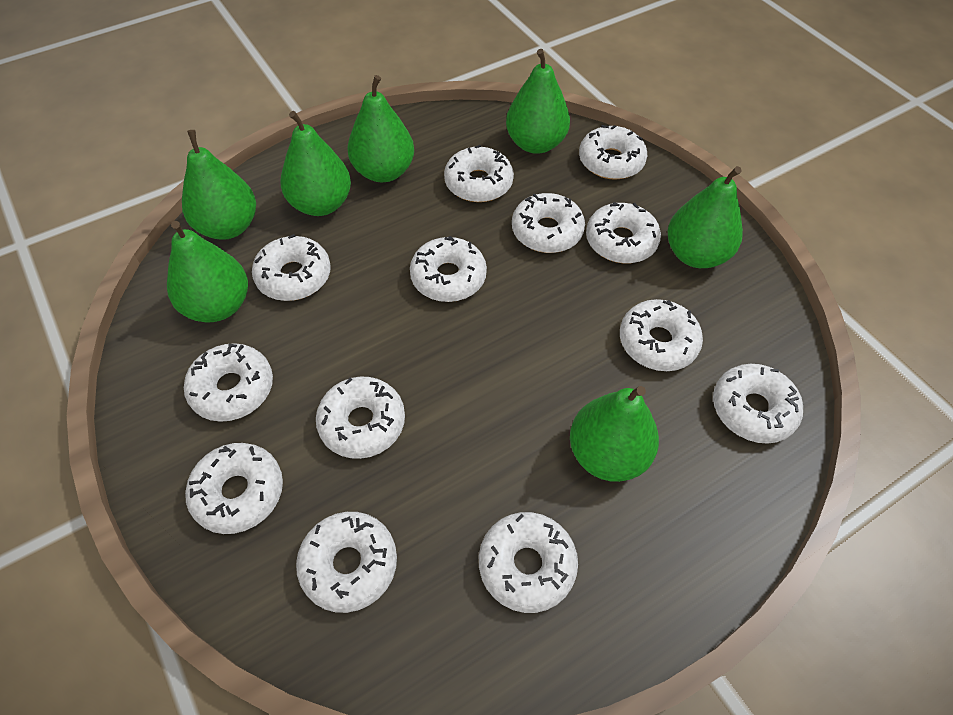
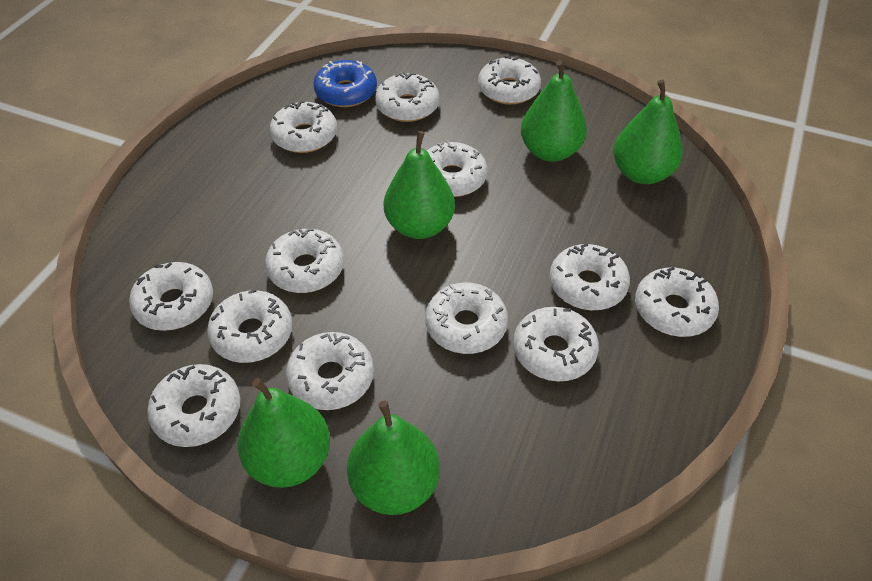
blue donut: none = 0 -> [313,60,377,107] = 1
green pear: [167,221,248,323] [182,130,256,240] [280,111,351,216] [348,75,414,182] [506,49,570,154] [570,386,659,482] [668,166,743,268] = 7 -> [237,378,330,488] [347,401,440,515] [384,131,455,239] [521,60,587,162] [613,80,683,184] = 5

